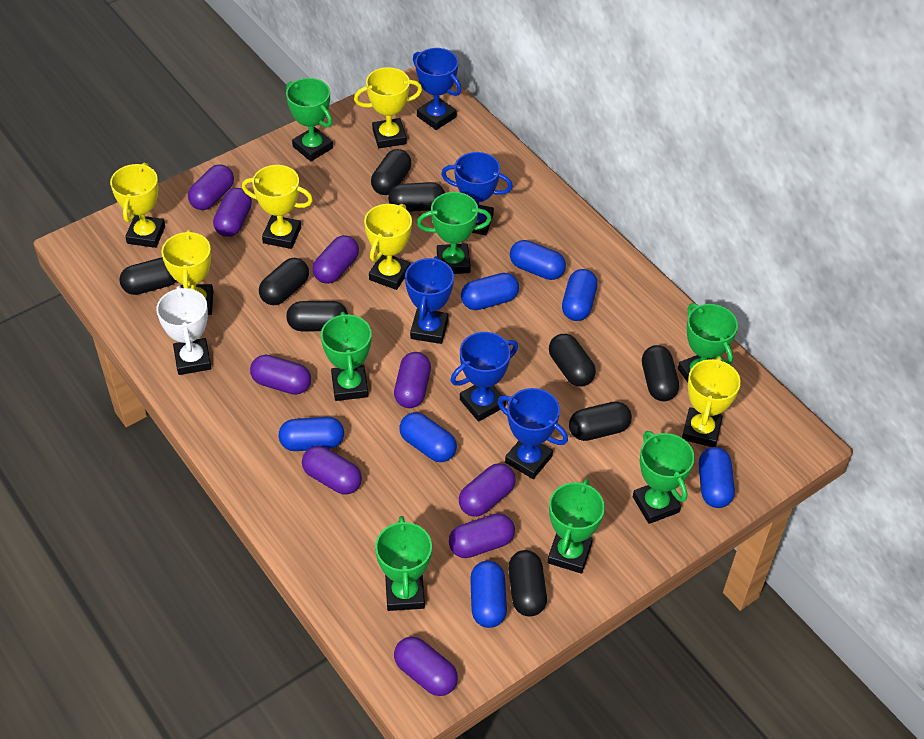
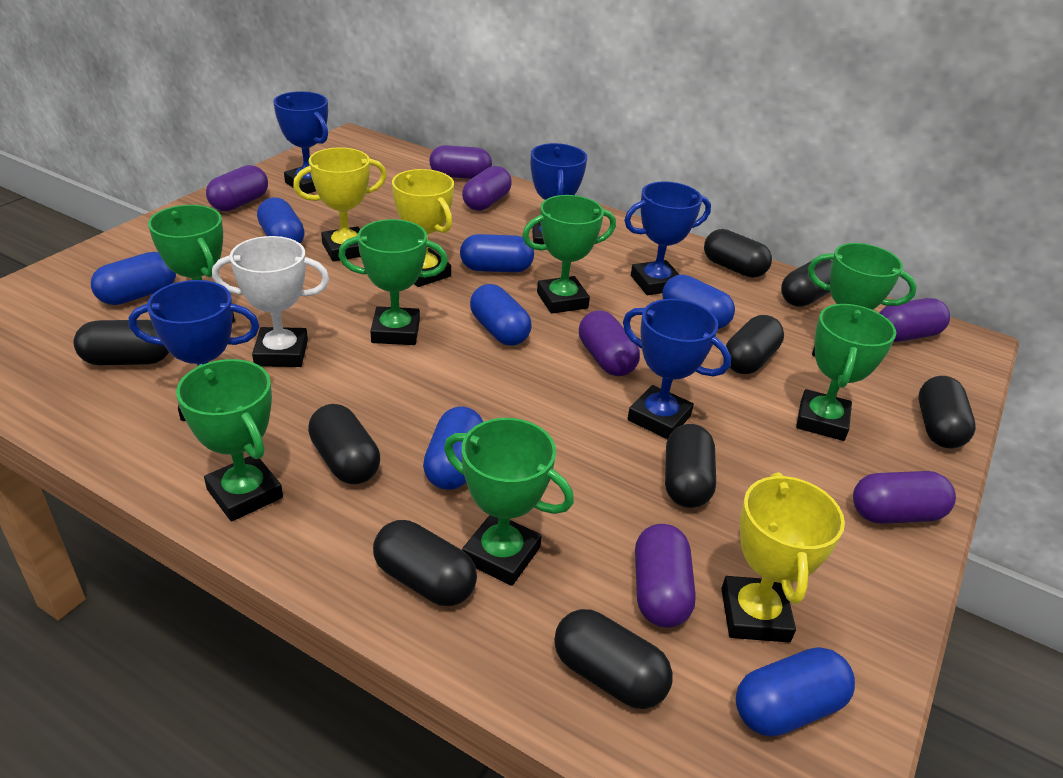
purple capsule: [188,164,234,210] [213,188,252,237] [250,355,311,395] [302,446,362,495] [312,235,359,284] [394,352,431,408] [394,637,458,696] [449,513,515,558] [459,463,515,517] = 9 -> [206,165,268,211] [429,145,492,179] [462,166,512,211] [579,310,640,376] [635,524,696,628] [853,471,956,524] [879,298,950,342] = 7
yellow trophy: [110,163,165,248] [161,230,213,315] [242,165,313,249] [354,67,422,148] [364,204,412,290] [682,357,741,447] = 6 -> [293,147,387,261] [392,169,454,287] [721,472,845,642] = 3

